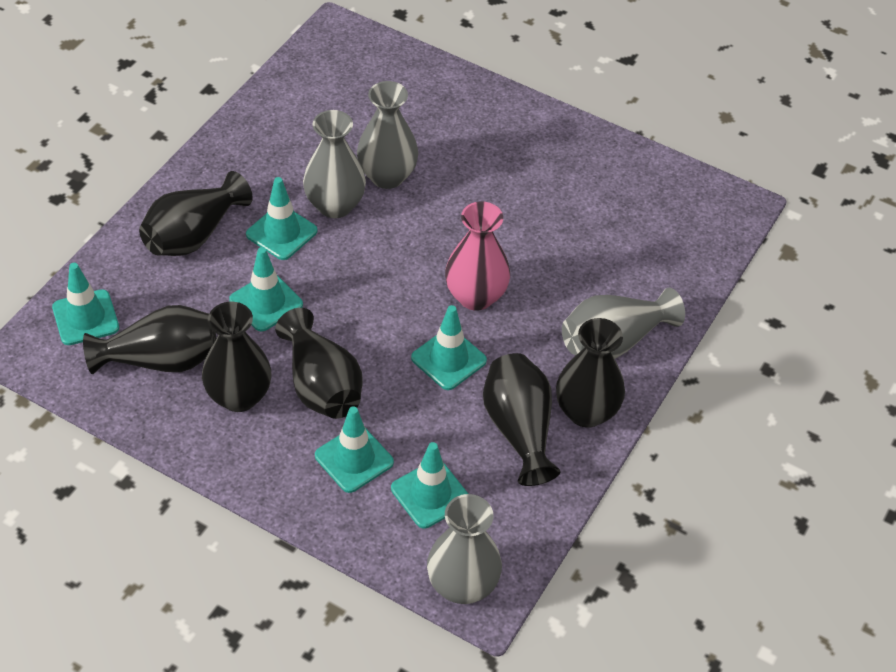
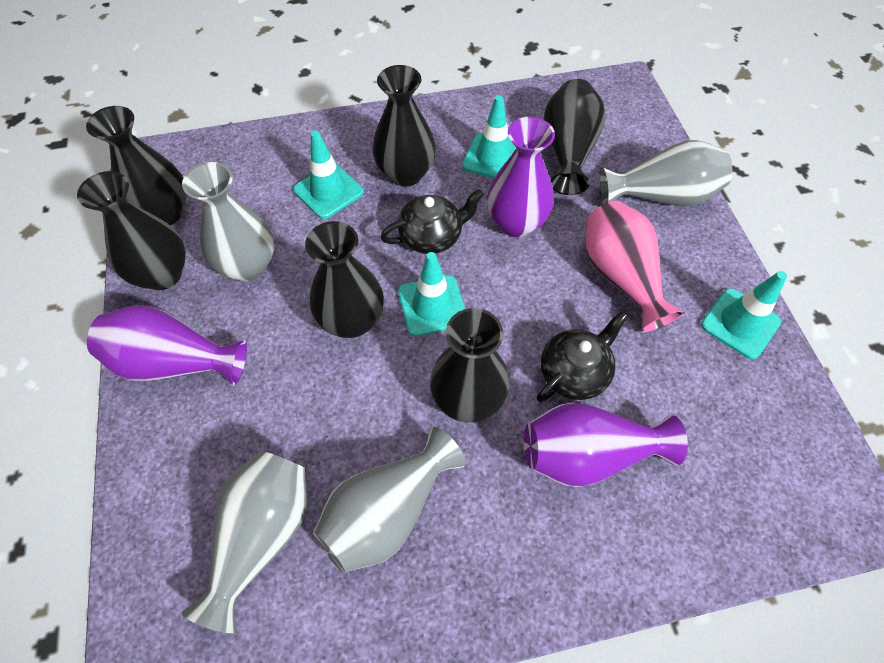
black teapot: none = 0 -> [380,189,484,254] [537,311,628,402] = 2
purple vase: none = 0 -> [87,305,247,386] [487,117,555,237] [524,402,688,487] = 3
turquoise traffic cone: [52,263,119,345] [229,247,303,331] [246,177,318,260] [315,406,394,493] [391,442,468,529] [411,305,487,390] = 6 -> [293,130,364,219] [398,252,465,336] [462,95,516,178] [701,271,787,359] = 4

